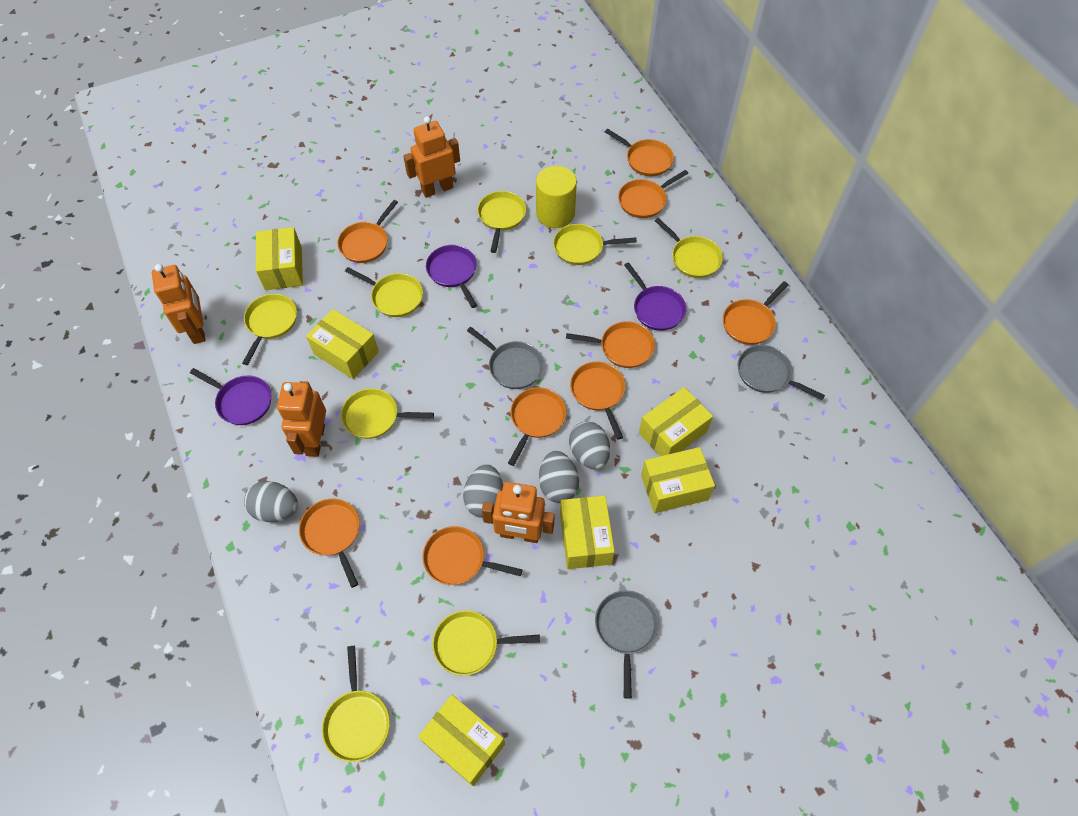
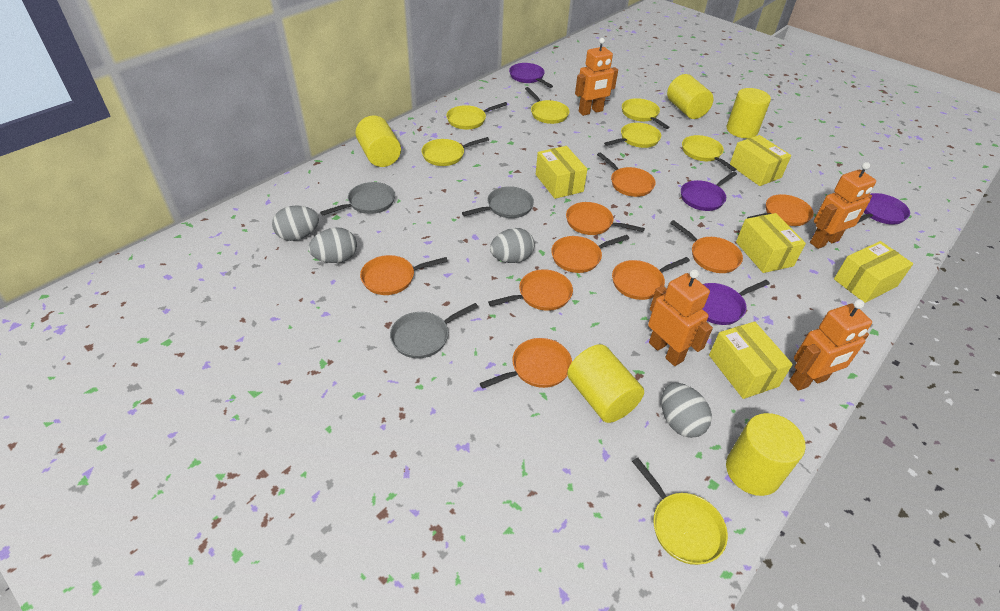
purple pan: [190,368,271,425] [426,245,477,308] [624,262,686,331] = 3 -> [509,63,553,88] [681,171,737,211] [703,280,770,325] [858,193,910,225] = 4
yellow box: [256,227,303,290] [306,309,379,379] [418,695,505,786] [560,495,615,569] [639,387,713,456] [641,447,715,513] = 6 -> [536,146,587,199] [709,322,793,399] [730,135,791,186] [736,213,806,273] [834,241,913,303] = 5
yellow cylinder: [536,166,577,228] = 1 -> [356,116,401,167] [567,344,644,423] [667,74,714,119] [726,413,806,496] [727,88,771,138] = 5
yellow pan: [242,294,297,365] [322,646,390,762] [341,388,434,439] [345,267,423,317] [432,610,540,676] [477,191,526,253] [553,224,637,265] [655,218,723,278] = 8 -> [421,137,489,166] [446,102,507,129] [525,87,570,124] [604,123,661,148] [622,98,669,129] [632,458,728,565] [682,135,737,171] = 7

